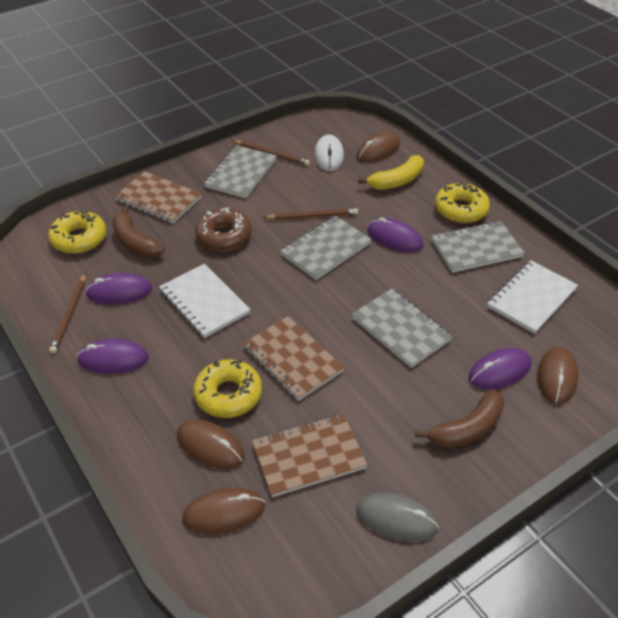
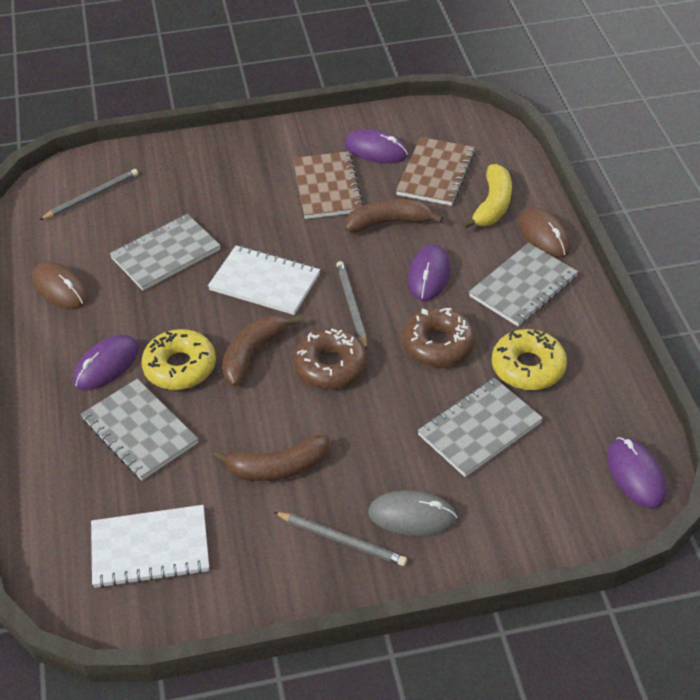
brown banana: [113,206,165,258] [415,389,504,448] = 2 -> [213,434,329,481] [222,315,300,387] [345,199,443,233] = 3
brown donut: [195,208,252,251] = 1 -> [293,328,367,389] [402,307,476,367] = 2
brown mouse: [177,419,244,469] [182,488,265,534] [357,132,400,162] [537,346,578,405] = 4 -> [32,262,89,309] [518,207,570,258] = 2
brown notebook: [114,171,202,223] [243,316,345,401] [252,414,367,497] = 3 -> [293,151,364,219] [396,137,475,206] = 2
brown pencil: [49,273,86,354] [233,140,310,166] [263,208,358,220] = 3 -> none = 0
grey pencil: none = 0 -> [40,169,138,220] [274,512,407,566] [336,261,367,351] = 3
white mouse: [315,135,344,171] = 1 -> none = 0
yellow donut: [48,211,106,254] [193,359,262,418] [435,182,490,223] = 3 -> [141,329,216,390] [492,329,567,390] = 2

